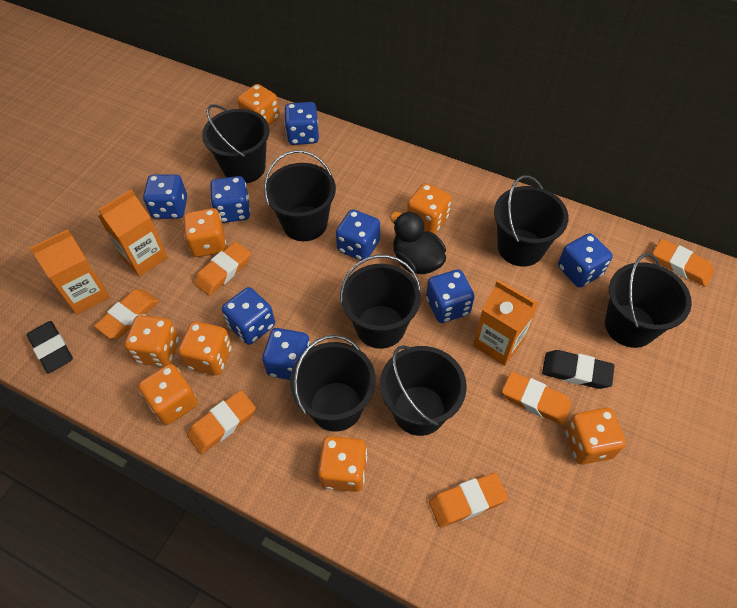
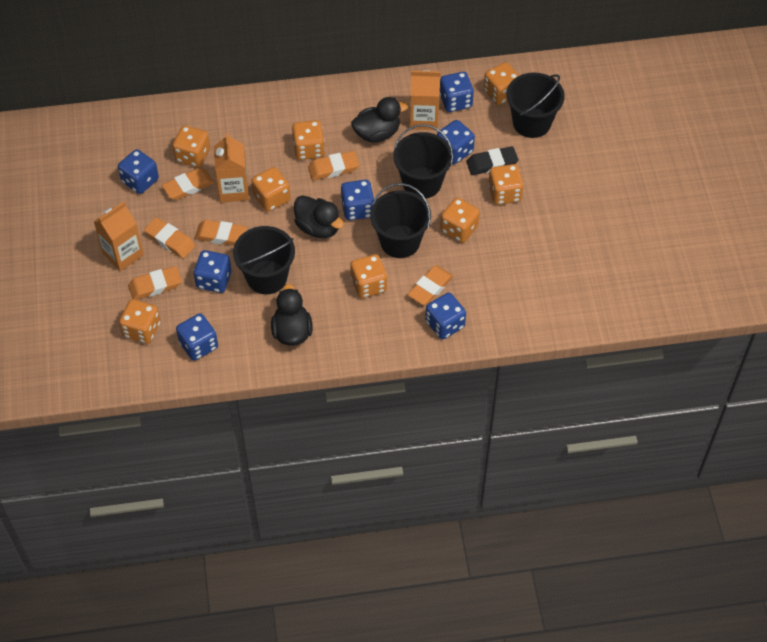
black bucket: [202,104,269,183] [264,150,336,241] [290,335,376,432] [340,255,421,349] [380,345,467,436] [494,175,569,266] [605,253,692,348] = 7 -> [233,226,295,295] [370,183,431,258] [393,124,453,198] [506,72,565,138] = 4
black duck: [390,211,446,274] = 1 -> [271,284,313,346] [294,195,344,238] [351,97,408,143] = 3
black eraser: [27,321,73,373] [542,350,614,389] = 2 -> [466,146,518,175] = 1
blue dice: [143,174,187,219] [210,176,250,223] [222,287,275,345] [262,328,310,380] [284,102,319,145] [336,209,380,261] [426,269,474,323] [558,233,613,287] = 8 -> [118,149,159,194] [176,313,218,361] [194,250,232,293] [341,180,374,220] [425,293,466,339] [437,120,475,164] [440,72,474,112] = 7

